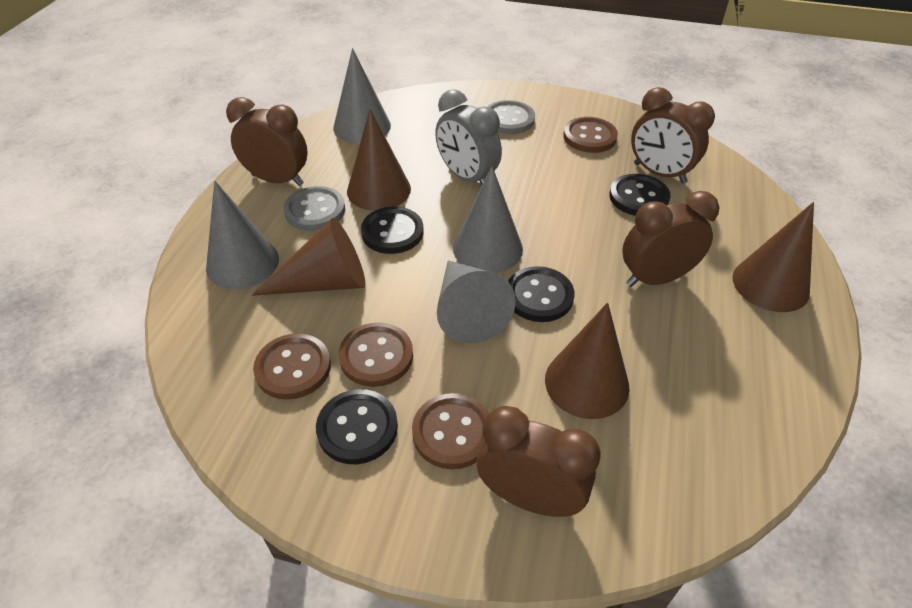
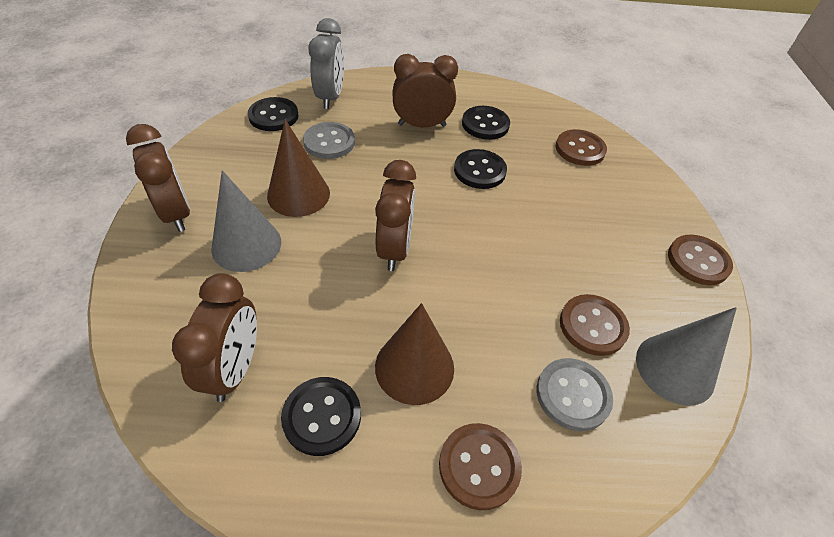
brown cone: [252,218,365,296] [347,109,411,211] [545,303,629,419] [733,202,814,312] = 4 -> [267,119,330,217] [375,303,454,405] = 2
grey cone: [206,181,279,289] [333,48,391,143] [437,260,516,343] [453,166,523,273] = 4 -> [211,170,281,272] [636,307,737,406] = 2

